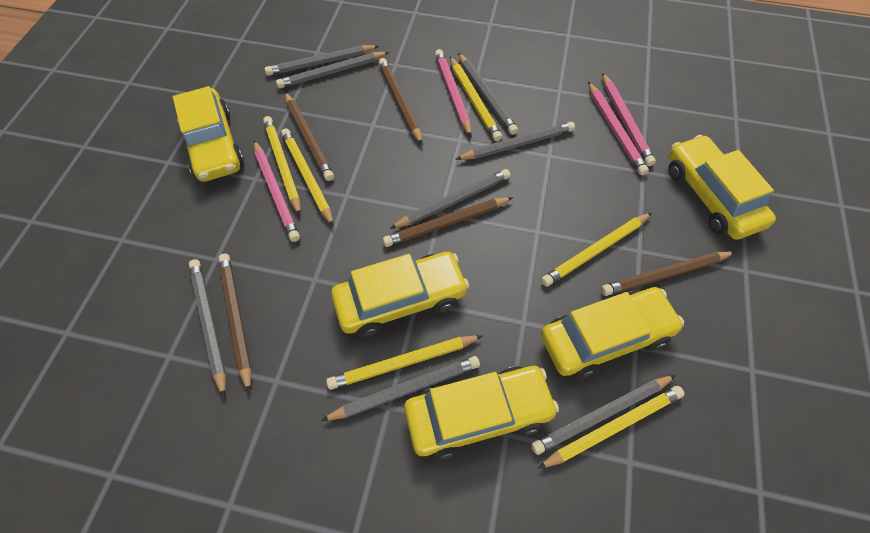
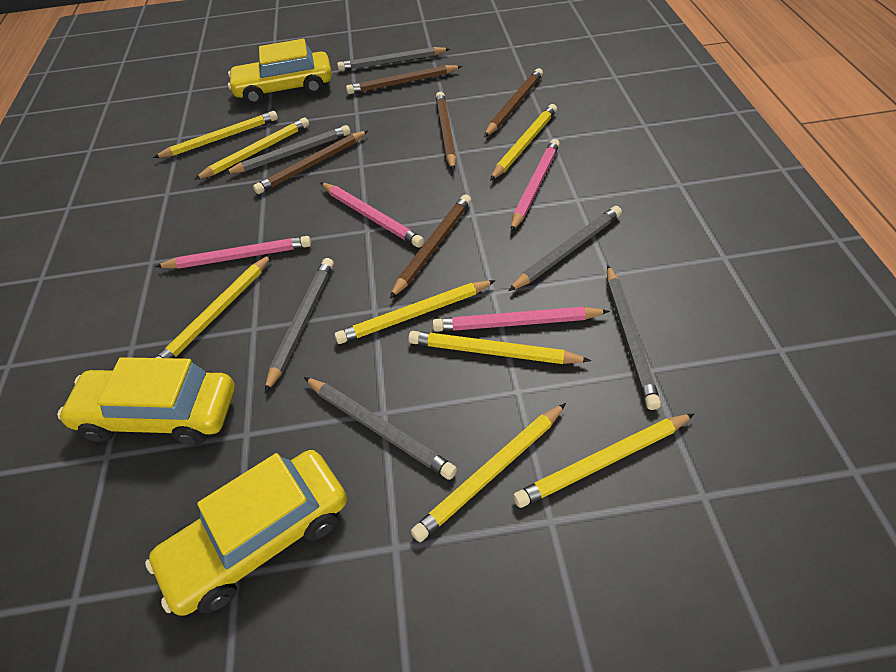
grey pencil: [189,259,226,398] [265,45,379,76] [276,52,389,88] [321,356,480,421] [390,169,511,229] [455,122,575,160] [458,53,518,135] [531,375,676,455] = 8 -> [224,125,350,174] [265,258,334,393] [304,377,457,480] [337,47,450,71] [508,206,622,291] [607,265,661,410] = 6
yellow car: [173,86,244,182] [331,252,469,337] [404,366,559,460] [541,287,684,379] [669,135,776,240] = 5 -> [57,357,235,445] [145,450,347,616] [228,39,332,104] = 3
yellow pencil: [263,116,301,216] [281,128,334,227] [326,335,483,390] [450,57,502,142] [538,386,684,469] [541,213,652,287] = 6 -> [153,111,278,158] [156,254,272,358] [194,117,309,180] [334,280,496,344] [408,331,591,364] [411,403,566,542] [490,104,557,181] [513,413,694,508] = 8

